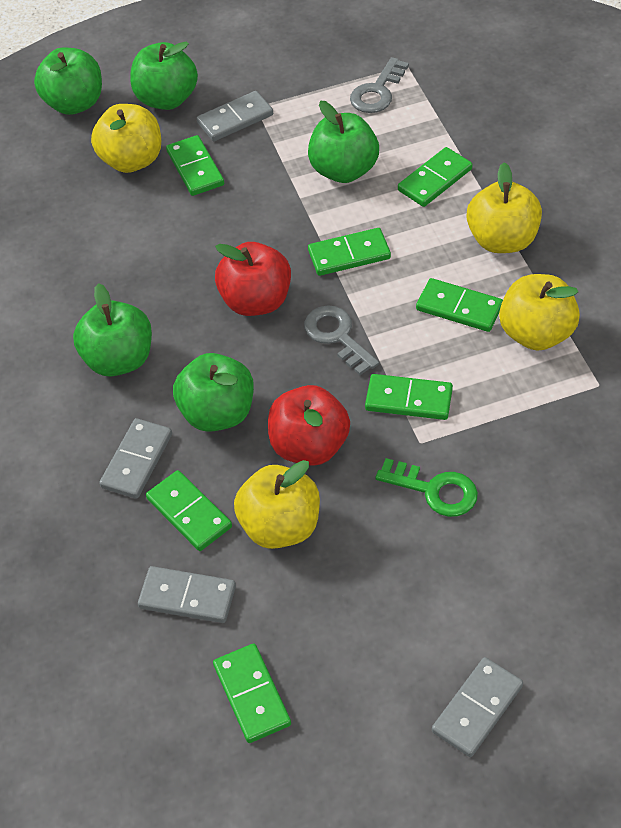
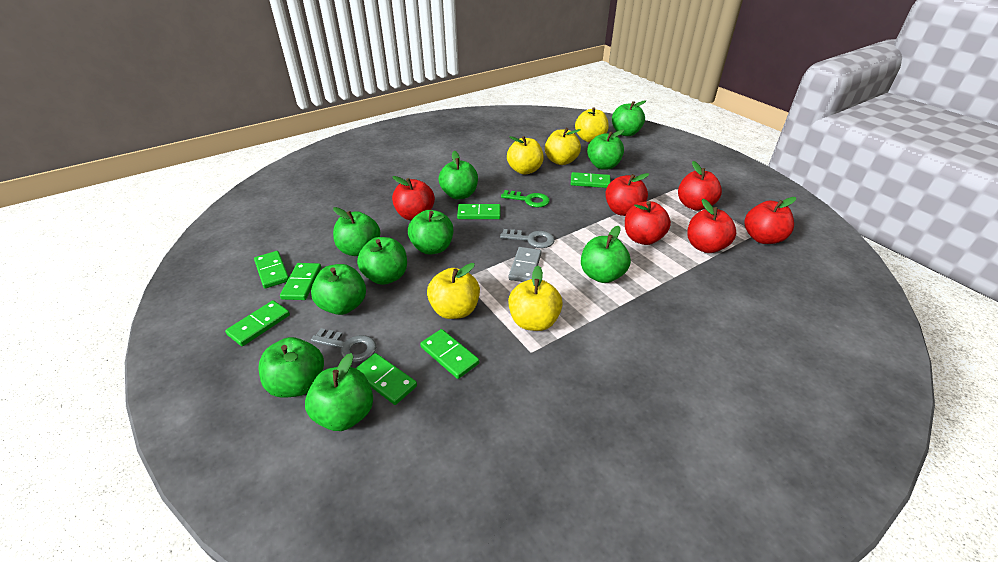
green apple: [34,47,102,115] [73,283,152,377] [130,42,198,110] [173,353,254,432] [308,101,379,183] = 5 -> [259,337,324,398] [305,353,373,431] [311,264,366,315] [333,207,380,256] [357,237,407,285] [408,210,453,255] [439,151,478,199] [581,226,631,283] [587,130,624,170] [612,100,646,136] = 10
grey domino: [99,418,172,499] [138,566,236,623] [197,91,273,141] [432,657,523,757] = 4 -> [509,247,542,282] = 1
red apple: [215,242,291,316] [268,385,350,466] = 2 -> [392,176,435,220] [605,173,649,216] [625,201,671,245] [678,161,722,211] [687,199,736,253] [744,197,796,244] = 6
yellow apple: [91,104,161,173] [234,460,320,549] [467,162,542,253] [499,274,580,351] = 4 -> [427,263,480,319] [507,136,544,174] [508,266,563,331] [545,128,581,165] [575,107,609,142] = 5

